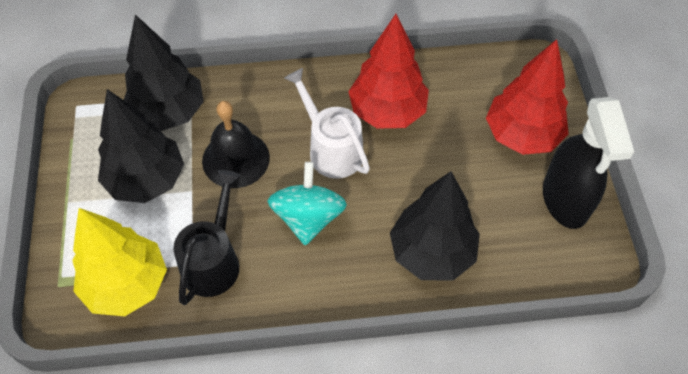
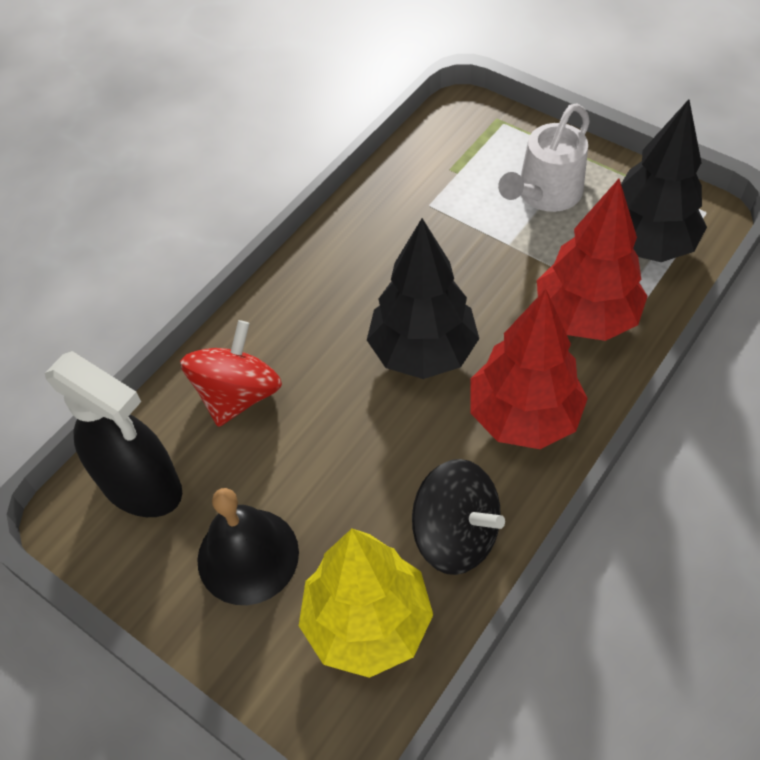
black spinning top: none = 0 -> [412,459,505,575] = 1
black tree: [98,89,184,203] [124,14,204,131] [390,171,480,281] = 3 -> [367,218,479,379] [621,99,707,262] = 2
black watering can: [173,170,240,305] = 1 -> none = 0
red spinning top: none = 0 -> [180,320,282,427] = 1
turquoise spinning top: [268,162,347,245] = 1 -> none = 0

